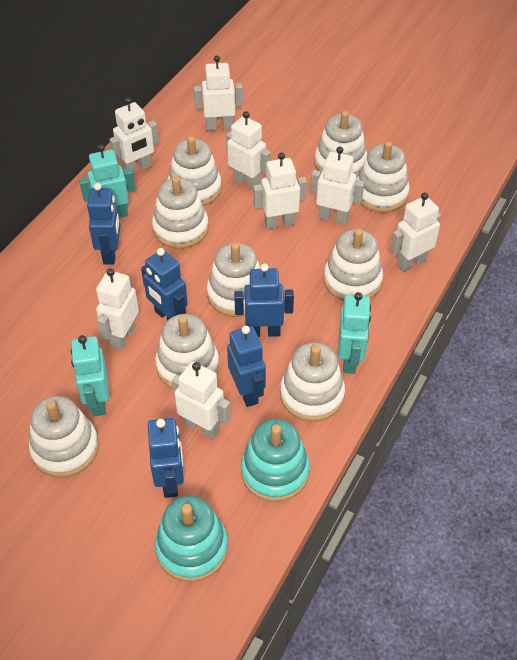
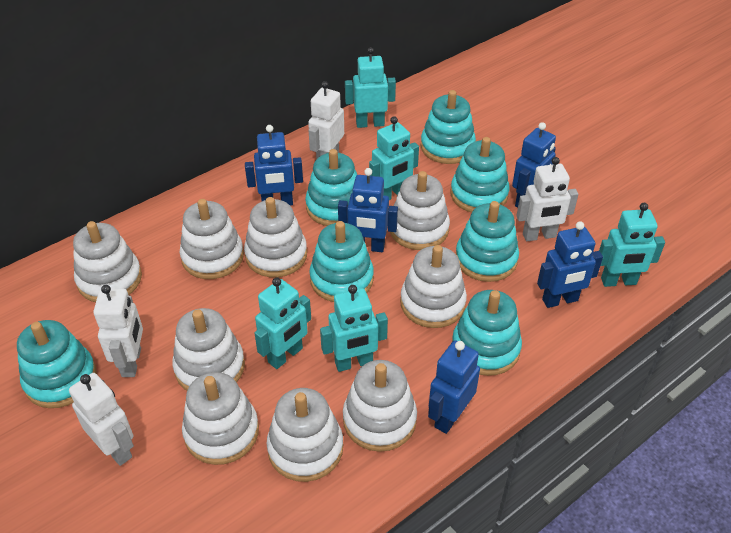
turquoise robot: [71,335,109,416] [79,144,135,218] [338,292,371,374] = 3 -> [254,277,311,369] [320,285,388,372] [345,47,396,128] [369,116,419,200] [599,203,665,287] = 5
turquoise stacking toy: [155,496,228,582] [241,419,310,502] = 2 -> [17,320,97,408] [305,149,357,226] [309,221,374,302] [421,90,476,164] [451,137,509,212] [452,290,522,376] [456,201,519,282] = 7
white robot: [96,268,139,350] [109,97,159,175] [172,362,231,439] [194,55,243,131] [226,111,271,190] [253,152,307,230] [310,147,364,224] [390,192,441,272] = 8 -> [69,373,134,466] [93,285,143,377] [308,81,344,159] [516,157,579,241] = 4

